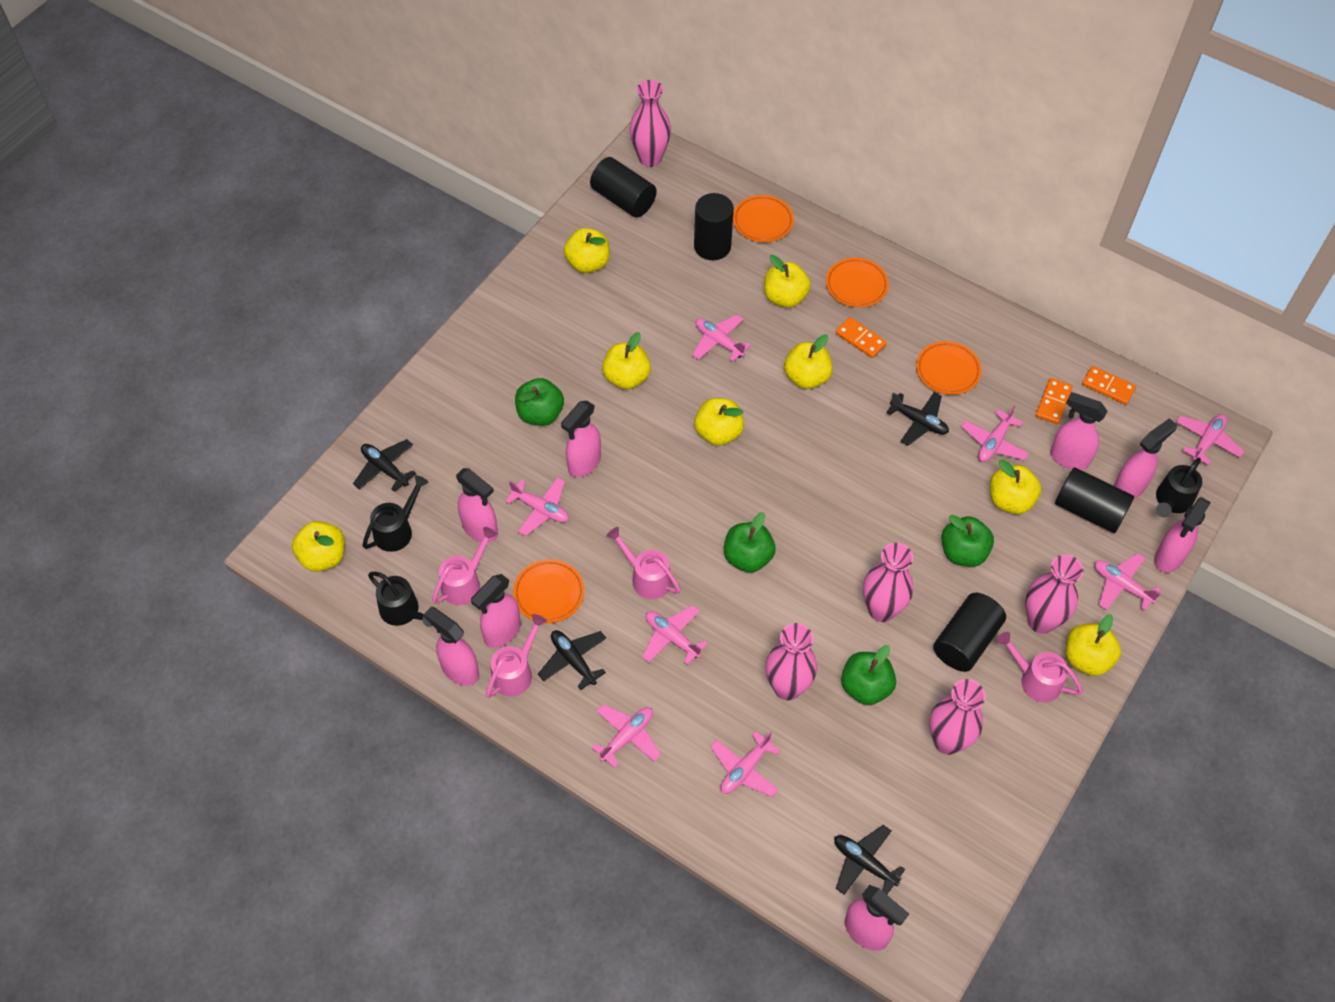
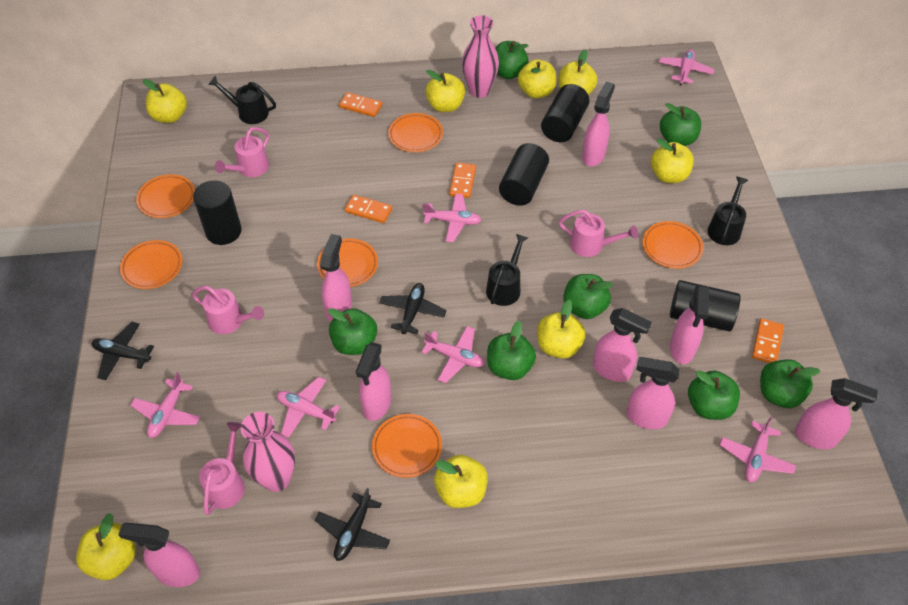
black plane: [353,439,416,492] [538,630,606,690] [834,825,905,895] [886,392,949,446] = 4 -> [92,322,154,380] [315,488,390,561] [379,283,446,334] = 3
green apple: [515,378,564,426] [724,512,776,573] [841,645,896,705] [941,515,994,567] = 4 -> [328,308,377,355] [487,321,536,380] [495,41,529,79] [563,274,613,319] [660,103,701,146] [688,371,740,420] [760,359,820,408] = 7
orange domino: [835,317,887,358] [1035,378,1073,424] [1082,366,1136,405] = 3 -> [339,92,382,117] [345,195,392,223] [449,163,476,198] [752,318,784,363] = 4
orange plate: [513,559,584,623] [733,195,794,242] [826,258,889,308] [916,341,982,395] = 4 -> [120,240,182,289] [136,174,195,218] [317,239,378,287] [372,414,442,478] [388,113,443,152] [642,221,703,269] = 6
pink plane: [505,477,569,536] [591,704,661,768] [642,605,708,665] [692,314,751,362] [710,731,780,797] [961,406,1029,462] [1094,553,1161,610] [1176,414,1244,465] = 8 -> [130,372,200,438] [277,377,340,438] [421,326,484,383] [423,194,481,242] [659,49,714,85] [720,416,796,482] = 6
pink vase: [629,80,671,167] [766,623,817,701] [863,543,913,622] [929,679,986,755] [1025,555,1084,634] = 5 -> [241,412,295,492] [462,15,499,98] = 2

